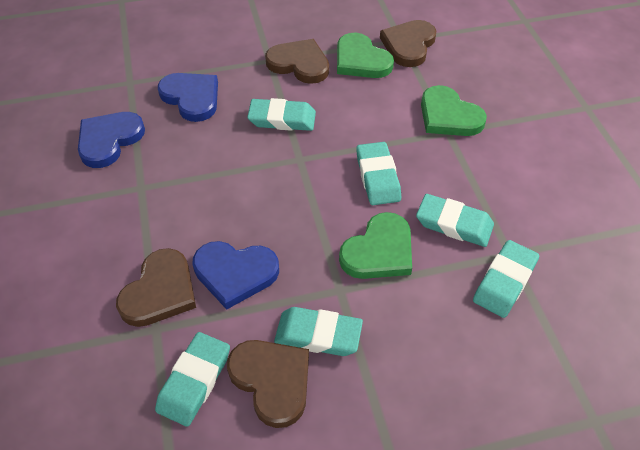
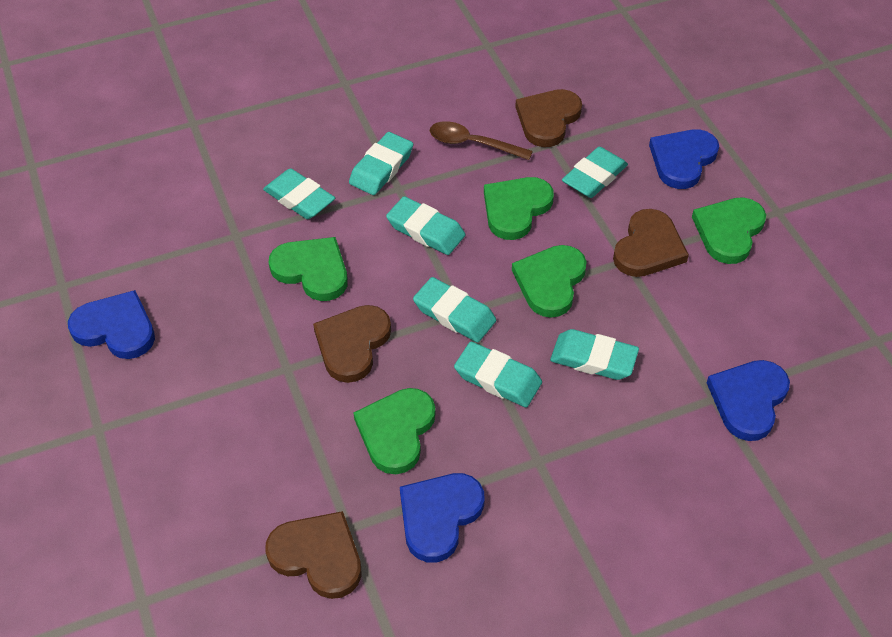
blue heart: [78,112,145,168] [158,73,218,122] [192,241,279,310] = 3 -> [68,290,155,359] [400,473,485,562] [649,129,719,189] [707,360,790,441] = 4
brown spoon: none = 0 -> [430,121,533,160] = 1
green heart: [337,33,394,78] [339,212,412,279] [421,85,487,136] = 3 -> [269,237,348,301] [353,388,435,474] [484,177,554,240] [512,245,587,318] [692,197,766,264] = 5
turquoise eraser: [155,332,230,427] [247,98,316,131] [274,307,363,356] [356,142,401,205] [416,194,494,247] [473,240,539,318] = 6 -> [263,168,335,219] [349,132,413,195] [386,196,466,255] [413,277,496,343] [454,342,542,407] [550,329,639,380] [562,147,628,198] = 7

